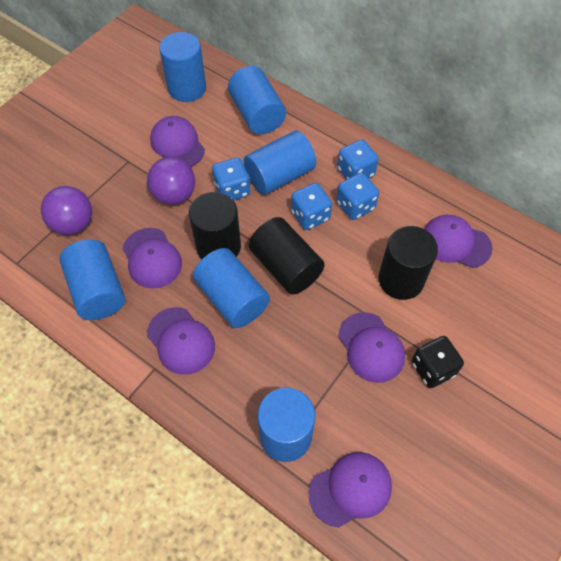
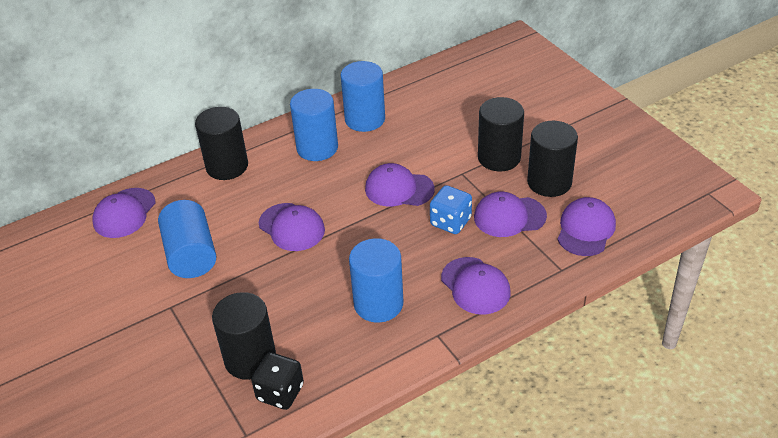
black cylinder: [189,192,241,259] [249,217,325,295] [378,226,438,300] = 3 -> [195,107,248,180] [212,292,276,380] [478,97,524,171] [527,121,578,197] = 4
blue cylinder: [59,239,125,320] [159,32,206,102] [193,248,270,328] [228,66,286,134] [244,130,316,195] [258,388,315,462] = 6 -> [158,200,216,278] [290,89,338,161] [341,61,385,132] [349,238,403,322] = 4
blue dice: [212,157,250,201] [291,183,332,230] [336,173,379,220] [337,139,379,180] = 4 -> [430,185,472,234] = 1
purple ball: [41,186,92,235] [147,157,195,205] = 2 -> none = 0

